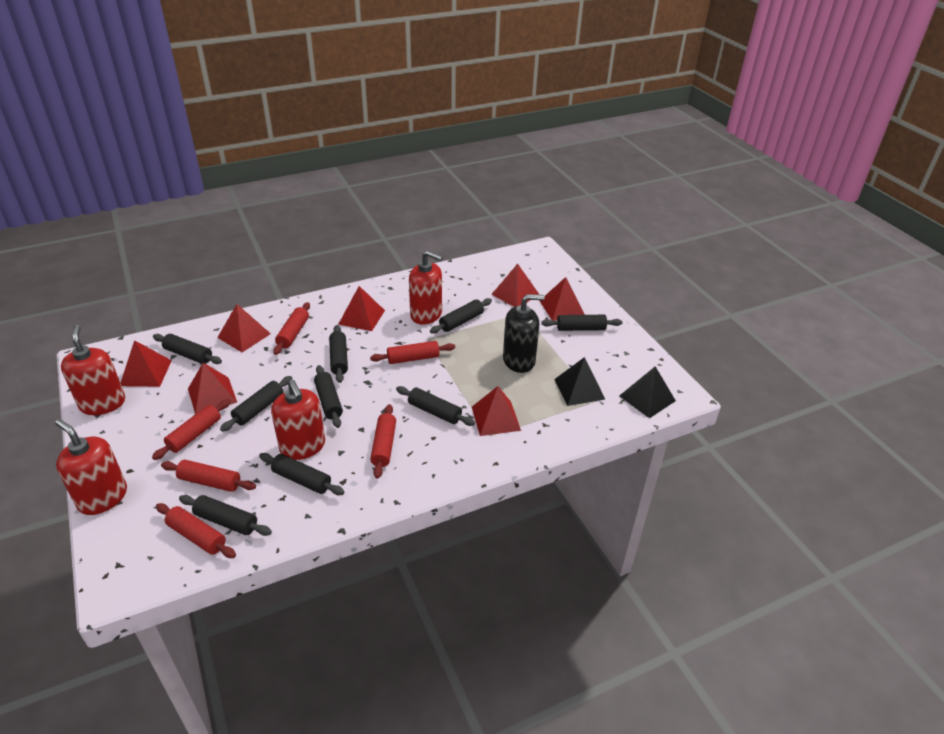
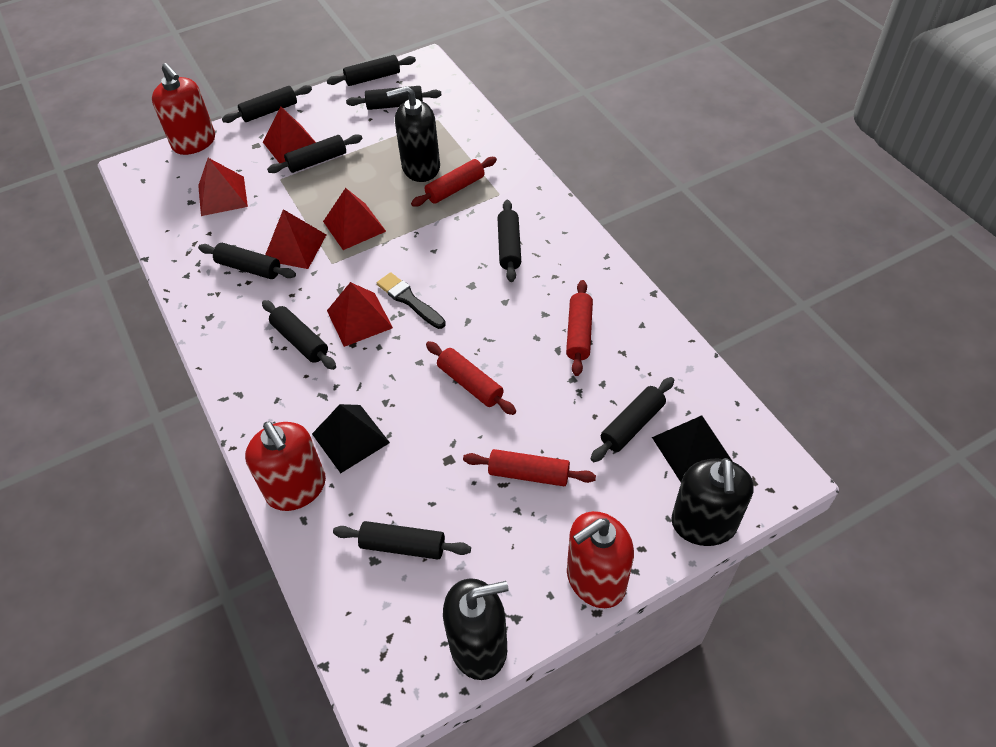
black brush: none = 0 -> [377,272,446,329] = 1
black soap dispenser: [503,294,545,373] = 1 -> [386,86,440,182] [443,578,508,680] [671,458,754,546] = 3
red pyramid: [121,340,172,387] [188,363,237,414] [217,304,271,352] [338,286,385,331] [472,386,521,436] [491,264,539,307] [540,277,585,321] = 7 -> [198,158,248,216] [263,107,316,163] [265,209,326,269] [323,188,386,250] [327,282,393,347] = 5
red rolling pin: [152,399,231,460] [156,503,236,558] [161,459,256,492] [273,302,310,355] [370,341,455,364] [370,404,396,478] = 6 -> [411,157,497,207] [426,341,516,415] [463,449,596,486] [566,280,593,376] = 4
red soap dispenser: [55,419,127,515] [61,325,125,415] [271,380,325,460] [409,251,443,325] = 4 -> [152,63,215,155] [245,421,326,511] [567,511,634,608] = 3

